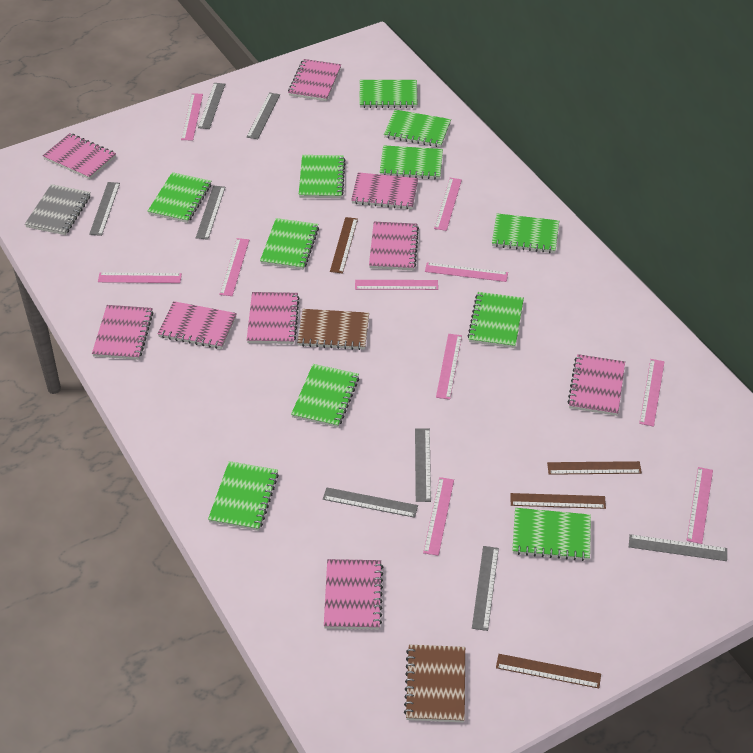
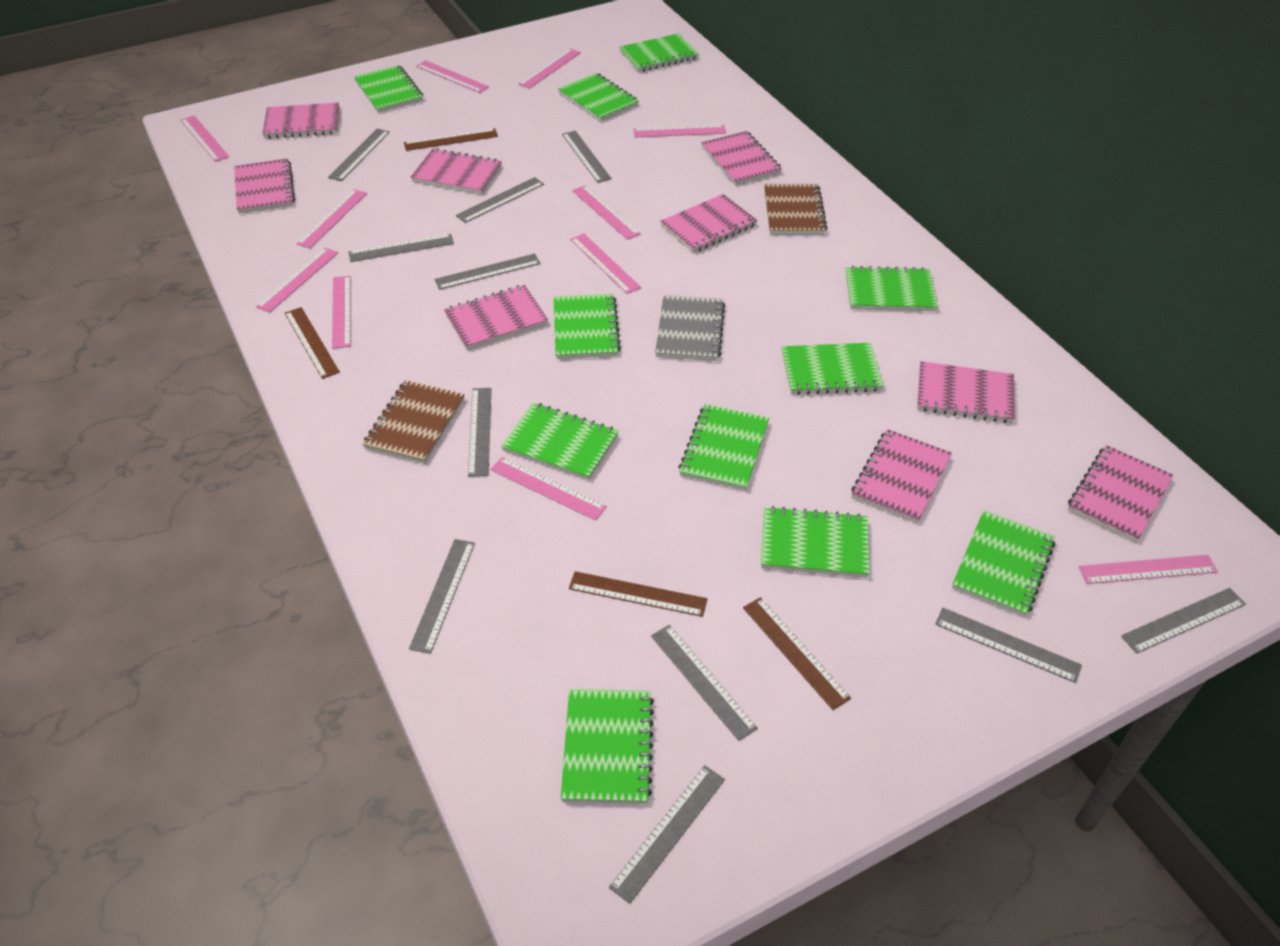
grey ruler: [89,182,120,236] [196,186,225,240] [198,83,225,129] [246,92,280,139] [323,488,418,518] [415,429,431,502] [472,546,499,631] [629,534,727,561] = 8 -> [328,129,390,181] [348,234,454,262] [409,539,475,654] [434,254,541,290] [456,177,544,223] [468,388,492,477] [562,131,612,183] [609,765,725,904] [651,625,758,741] [935,608,1082,683] [1121,588,1246,654] = 11
pink ruler: [98,272,182,283] [181,93,203,141] [219,238,249,296] [355,280,438,290] [423,477,454,556] [425,262,508,282] [434,178,462,231] [436,334,462,400] [639,359,665,427] [687,467,713,544] = 10 -> [181,115,229,162] [256,248,338,313] [296,189,367,248] [332,276,351,349] [416,60,489,93] [490,457,607,520] [518,48,581,89] [570,234,641,294] [572,185,641,240] [634,125,726,137] [1079,555,1218,584] = 11

